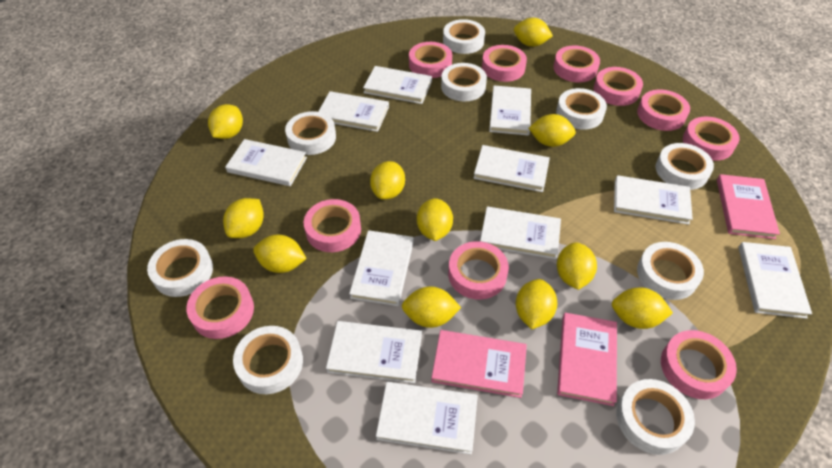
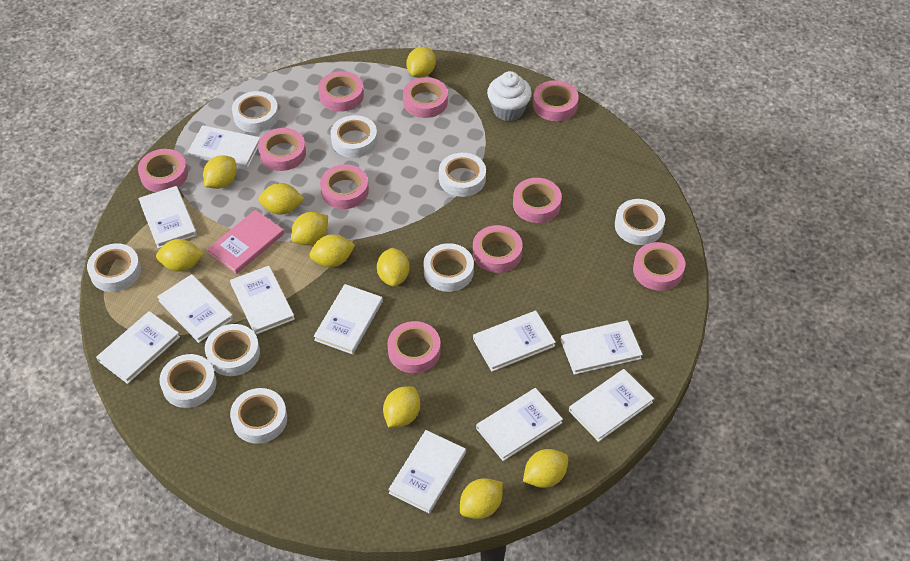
pink book: [431,330,527,398] [557,313,617,406] [717,174,780,239] = 3 -> [207,210,284,274] = 1
white cupcake: none = 0 -> [487,71,532,121] = 1
yellow lemon: [208,104,243,139] [223,198,264,238] [253,235,307,273] [370,161,405,200] [402,286,461,328] [417,198,453,241] [514,18,553,47] [516,279,557,329] [529,114,576,147] [557,242,597,290] [612,287,673,329] = 11 -> [156,239,203,272] [203,155,237,189] [259,183,304,215] [291,212,328,245] [309,234,355,267] [377,248,410,286] [383,386,420,428] [406,47,436,78] [460,478,503,519] [523,449,568,488] = 10

